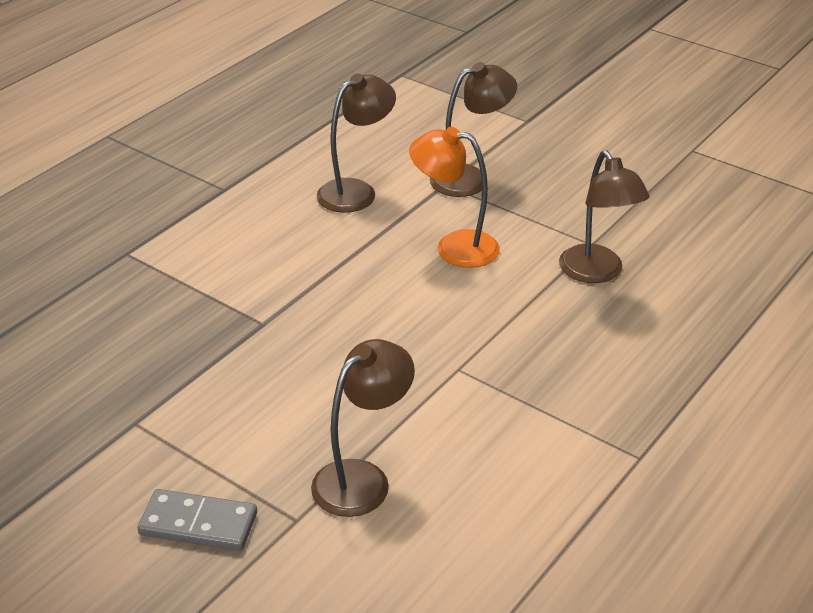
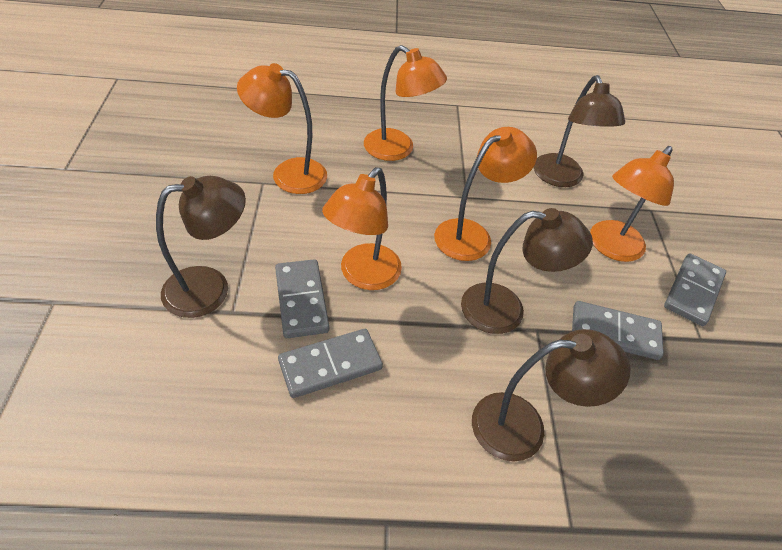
grey domino: [138,489,257,551] = 1 -> [275,259,329,338] [278,329,383,398] [572,301,664,360] [664,253,726,326] = 4
orange lamp: [409,127,500,268] = 1 -> [237,63,327,194] [322,167,402,290] [364,45,447,161] [434,127,537,261] [590,146,674,262] = 5

